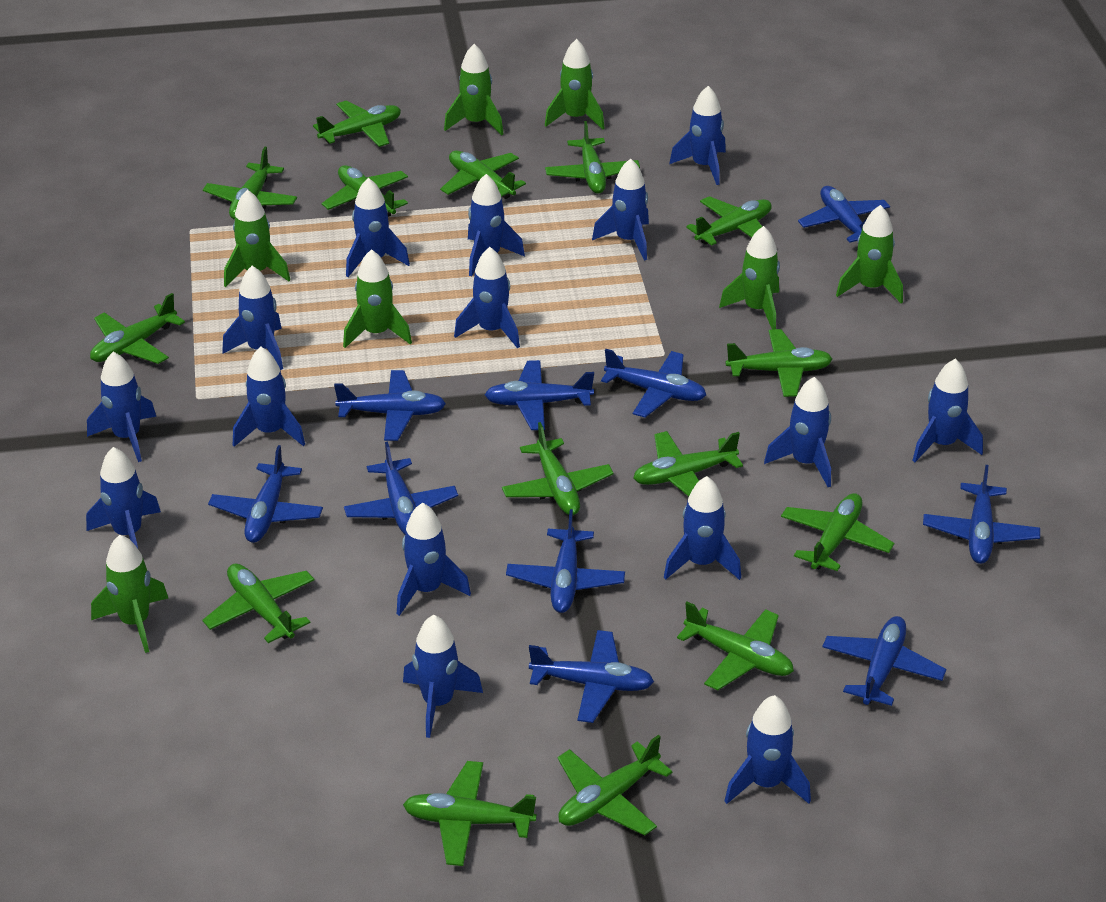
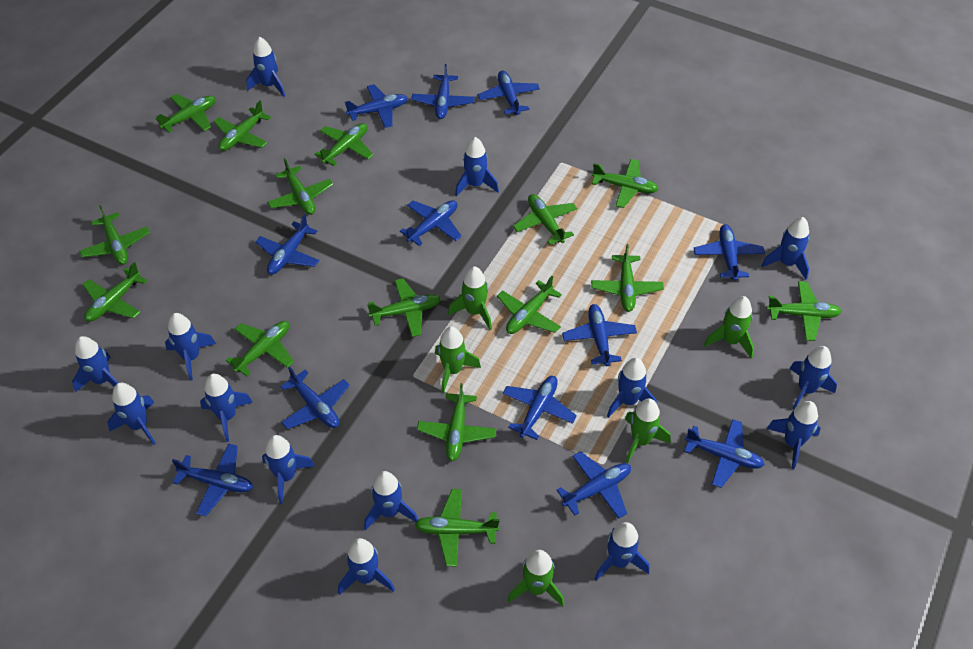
blue plane: [208,445,323,543] [334,370,446,441] [344,442,458,534] [485,360,594,430] [506,509,625,613] [529,630,654,723] [601,349,706,417] [798,186,890,243] [822,616,946,706] [923,465,1040,564] = 10 -> [172,444,253,517] [255,214,319,275] [280,367,350,429] [345,84,408,128] [400,200,462,246] [411,64,475,119] [478,71,540,115] [502,376,577,440] [557,451,631,519] [562,304,637,366] [684,419,765,488] [694,224,765,281] = 12
blue rocket: [86,447,161,548] [87,352,156,462] [222,266,283,370] [233,347,305,447] [346,178,410,277] [397,503,471,616] [403,615,483,738] [454,247,520,349] [468,174,525,276] [592,158,649,261] [664,476,741,580] [669,86,726,185] [725,695,811,804] [764,377,831,487] [912,359,983,462] = 15 -> [72,336,119,392] [108,383,156,445] [165,313,216,381] [200,374,252,442] [246,37,285,97] [262,435,315,504] [338,538,395,595] [364,471,418,530] [455,137,499,197] [595,522,650,581] [607,358,656,418] [761,217,809,280] [766,401,821,469] [789,346,837,410] = 14
green rocket: [91,535,168,653] [224,190,290,287] [343,249,412,348] [444,44,504,135] [545,39,605,130] [719,226,780,330] [836,205,903,304] = 7 -> [435,326,481,393] [448,266,492,330] [507,550,565,606] [625,398,670,463] [704,296,754,358] = 5

